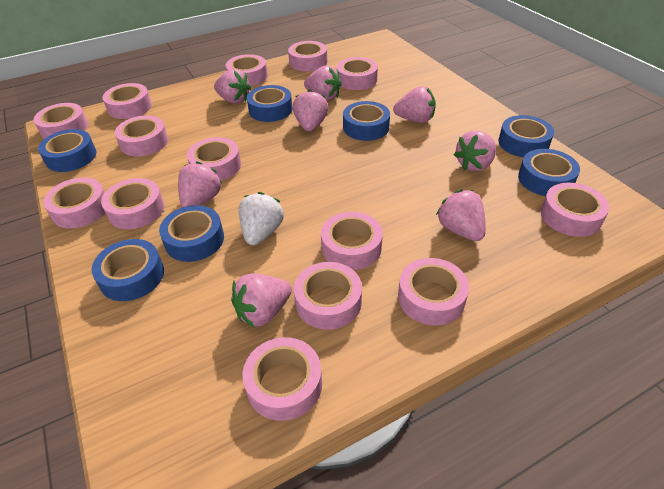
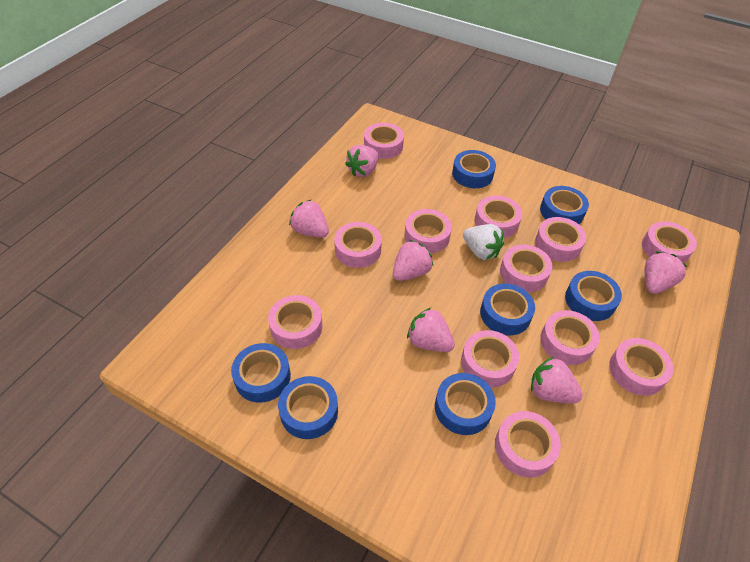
pink strawberry: [178,161,222,208] [214,69,251,104] [231,273,292,328] [293,89,328,132] [304,65,342,100] [393,86,436,123] [436,190,486,241] [454,131,496,171] = 8 -> [289,199,329,238] [345,145,379,177] [393,240,433,281] [407,308,455,352] [531,357,583,403] [645,251,687,294] = 6
pink tape: [34,103,88,139] [43,178,105,228] [101,178,164,229] [102,83,152,119] [115,115,168,156] [187,137,241,181] [226,54,268,86] [243,337,322,421] [288,41,328,71] [294,262,362,330] [321,212,383,270] [337,57,378,90] [398,258,469,326] [541,183,609,237] = 14 -> [268,295,322,349] [334,222,382,268] [364,123,404,159] [404,209,452,253] [461,330,519,388] [475,196,522,238] [495,411,561,478] [500,244,552,292] [535,217,586,262] [540,310,600,365] [609,338,673,396] [642,221,697,263] = 12

